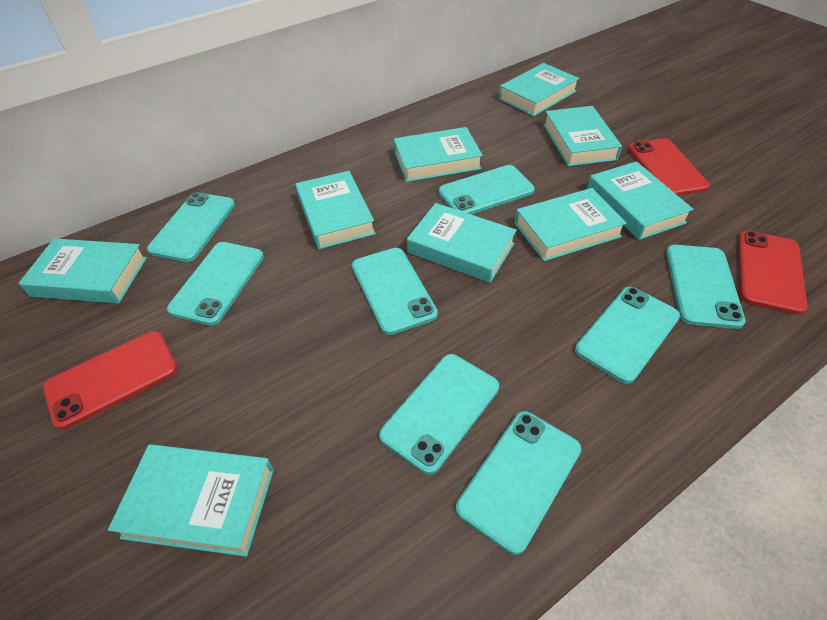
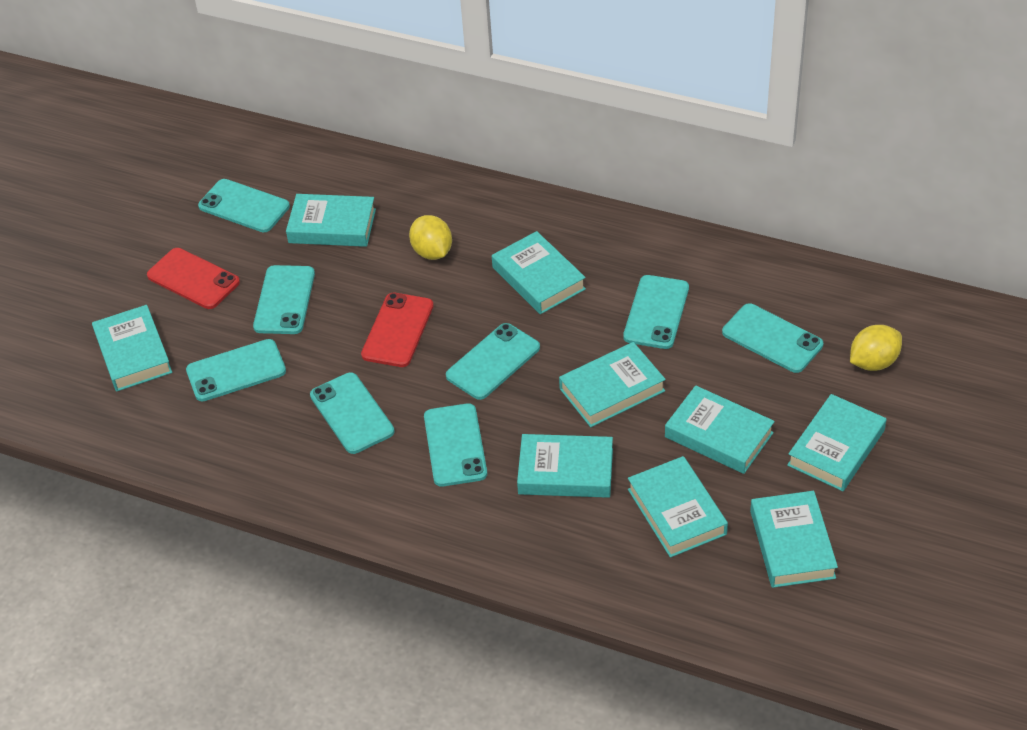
red phone: [43,331,178,430] [628,138,710,195] [738,231,808,315] = 3 -> [147,248,240,309] [361,293,434,367] = 2
yellow lemon: none = 0 -> [409,215,452,260] [850,325,902,371] = 2

